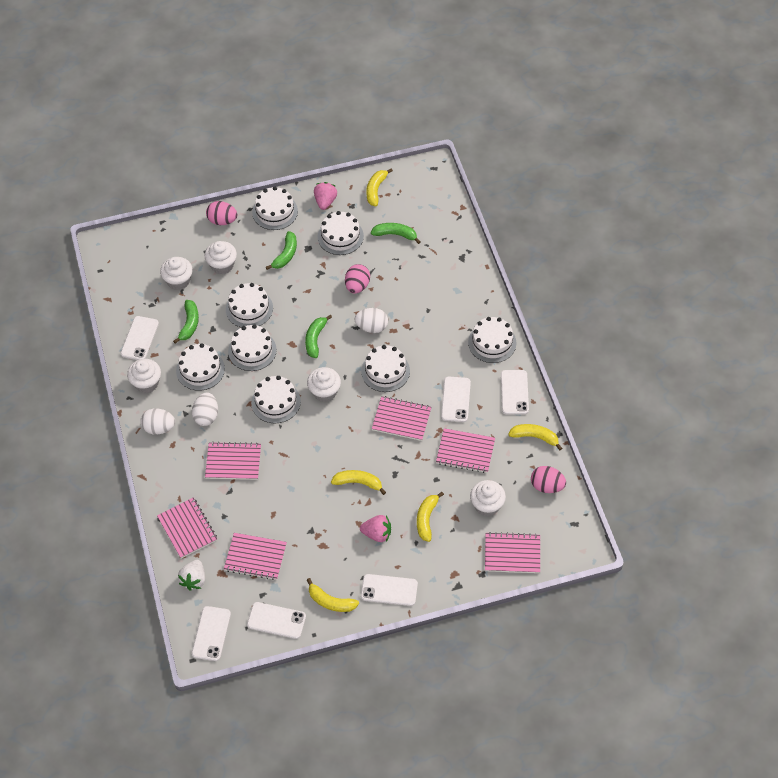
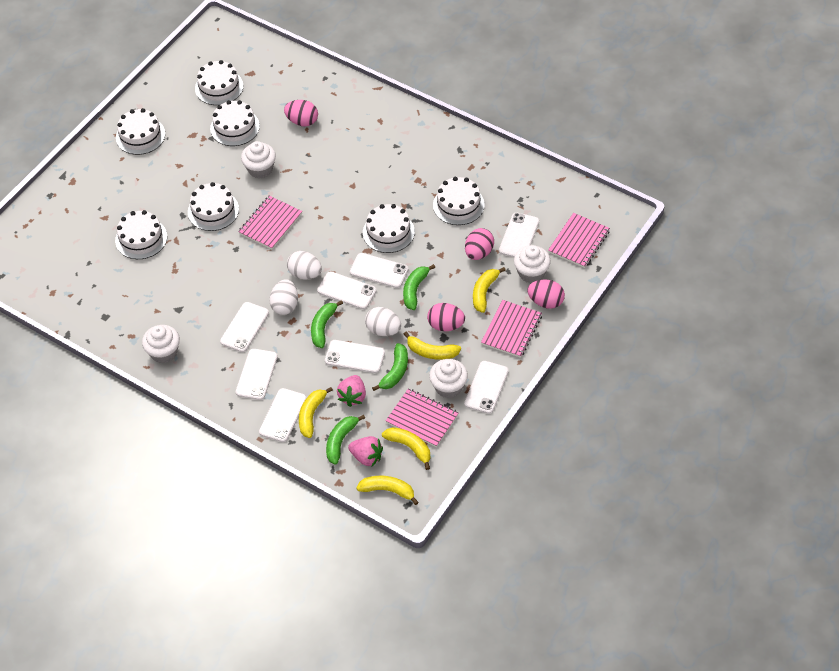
pink egg: [206,201,237,225] [345,264,370,294] [531,466,566,493] = 3 -> [284,100,318,126] [427,303,465,331] [465,228,494,260] [527,279,565,309] = 4
pink notebook: [157,497,217,558] [205,442,261,480] [224,533,287,580] [372,396,431,441] [436,428,495,473] [485,532,540,573] = 6 -> [238,196,302,249] [386,388,459,447] [481,300,542,358] [548,213,610,268] = 4
white cake: [176,343,225,391] [226,283,273,327] [228,324,277,371] [251,376,301,423] [252,187,298,230] [318,211,364,255] [361,345,410,392] [468,317,516,363] = 8 -> [115,210,167,259] [116,108,165,155] [188,182,239,231] [195,60,243,105] [210,100,260,146] [363,204,415,253] [433,177,485,225] = 7
white cupcake: [127,359,161,393] [160,257,193,290] [205,241,237,274] [307,367,341,402] [470,480,506,516] = 5 -> [142,325,180,364] [241,141,276,178] [429,359,468,398] [514,245,551,283] = 4
white phone: [121,316,159,360] [192,606,231,661] [247,602,306,639] [361,574,418,606] [441,377,471,422] [501,370,529,414] = 6 -> [220,302,269,352] [236,349,278,400] [259,388,306,442] [317,272,376,309] [325,340,385,373] [350,253,409,288] [464,361,509,414] [499,213,539,257] = 8
white strawberry: [178,560,205,591] = 1 -> none = 0

